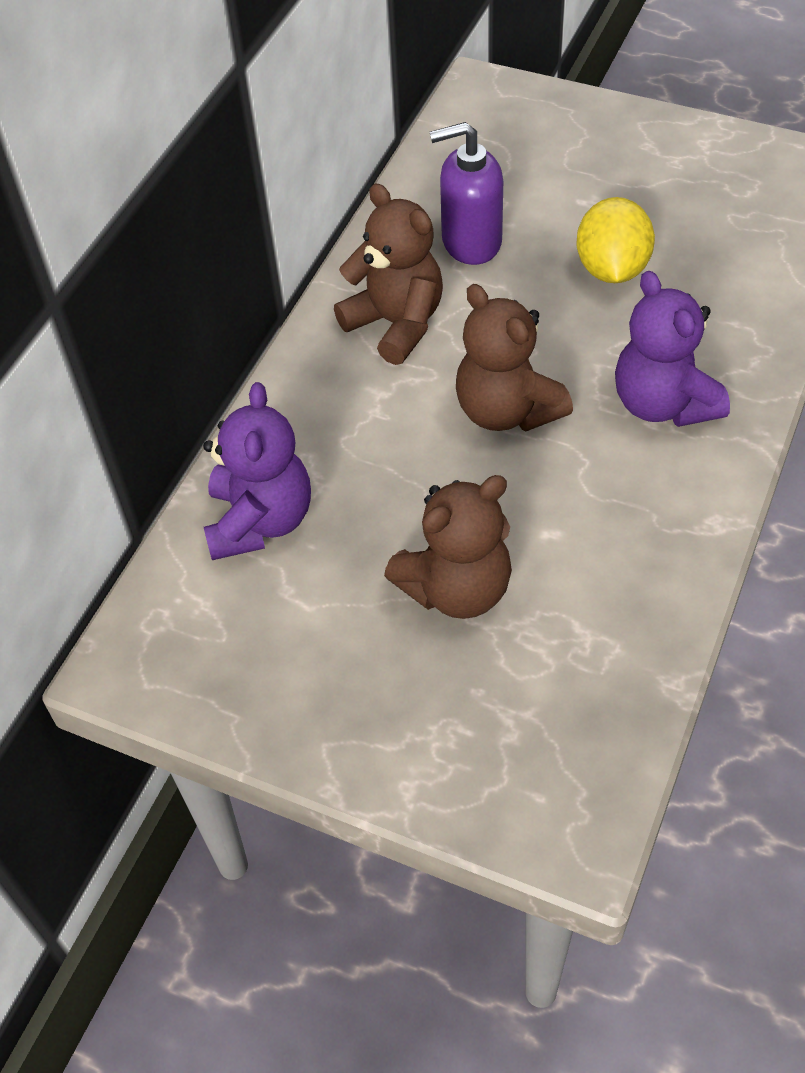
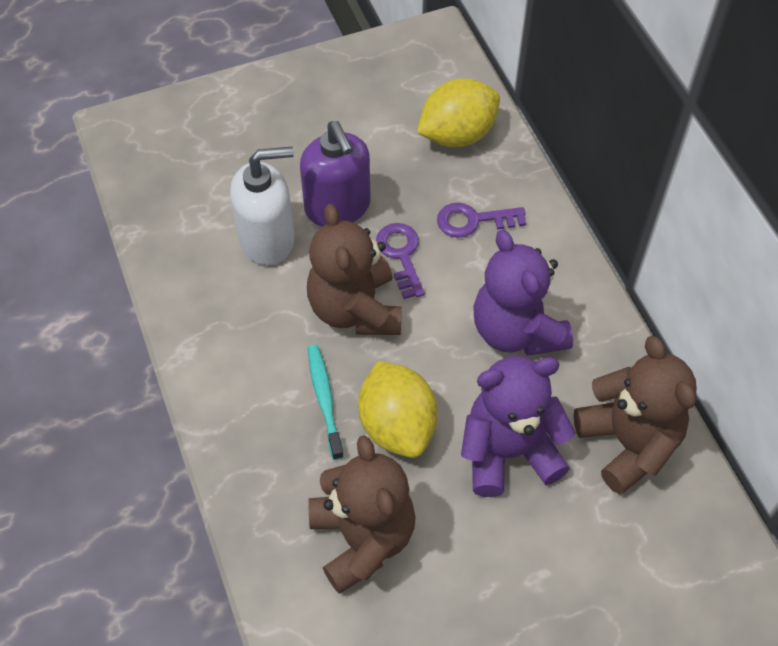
purple key: none = 0 -> [376,223,425,299] [437,203,526,238] = 2
turquoise toothbrush: none = 0 -> [308,344,344,460] = 1
white soap dispenser: none = 0 -> [230,147,295,266] = 1
yellow lemon: [576,197,655,283] = 1 -> [358,361,438,458] [417,78,500,147] = 2

